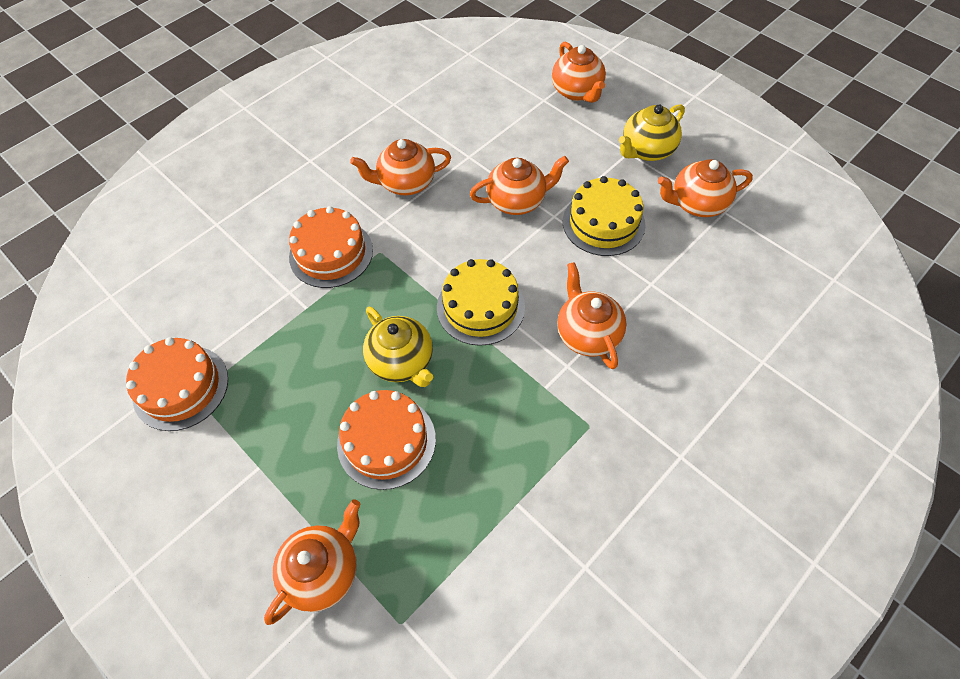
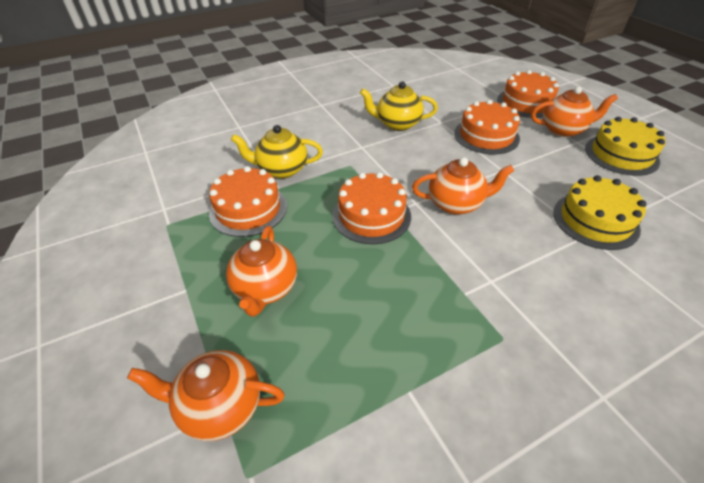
orange cake: [126,337,228,431] [289,206,373,288] [337,390,436,490] = 3 -> [209,166,287,237] [332,172,411,244] [454,100,520,154] [497,70,559,118] = 4
orange teapot: [264,499,360,625] [350,139,451,195] [470,156,569,215] [552,42,606,103] [557,262,626,369] [658,159,753,217] = 6 -> [127,350,285,441] [226,226,297,316] [412,157,515,215] [531,87,618,137] = 4

